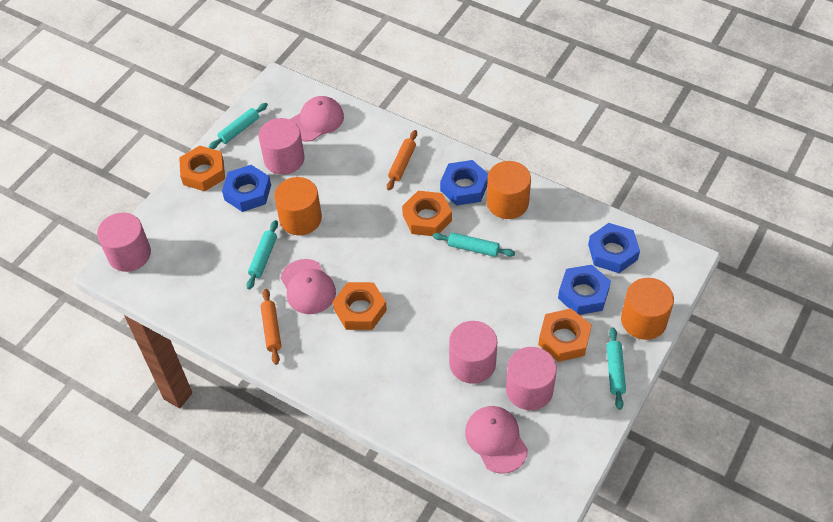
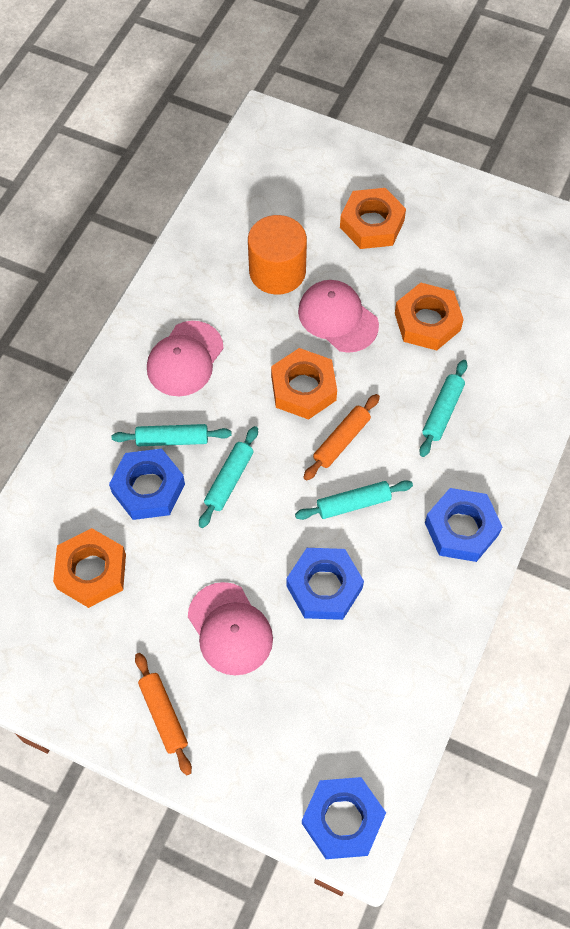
orange cylinder: [274,177,322,235] [487,161,531,219] [621,278,674,340] = 3 -> [248,215,307,295] = 1
pink cylinder: [97,213,151,272] [259,118,305,175] [449,321,498,384] [506,347,557,410] = 4 -> none = 0

